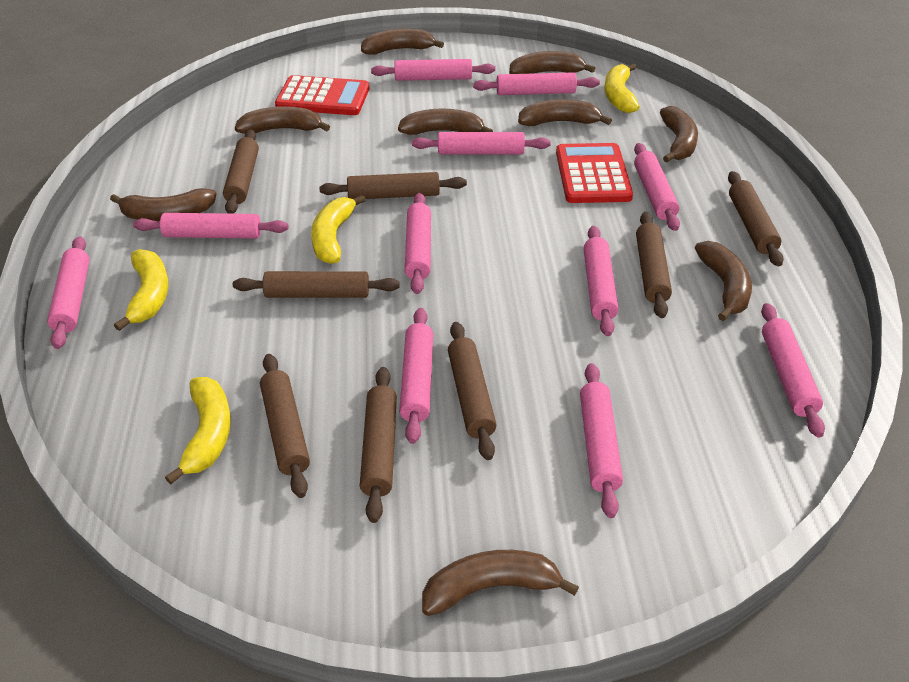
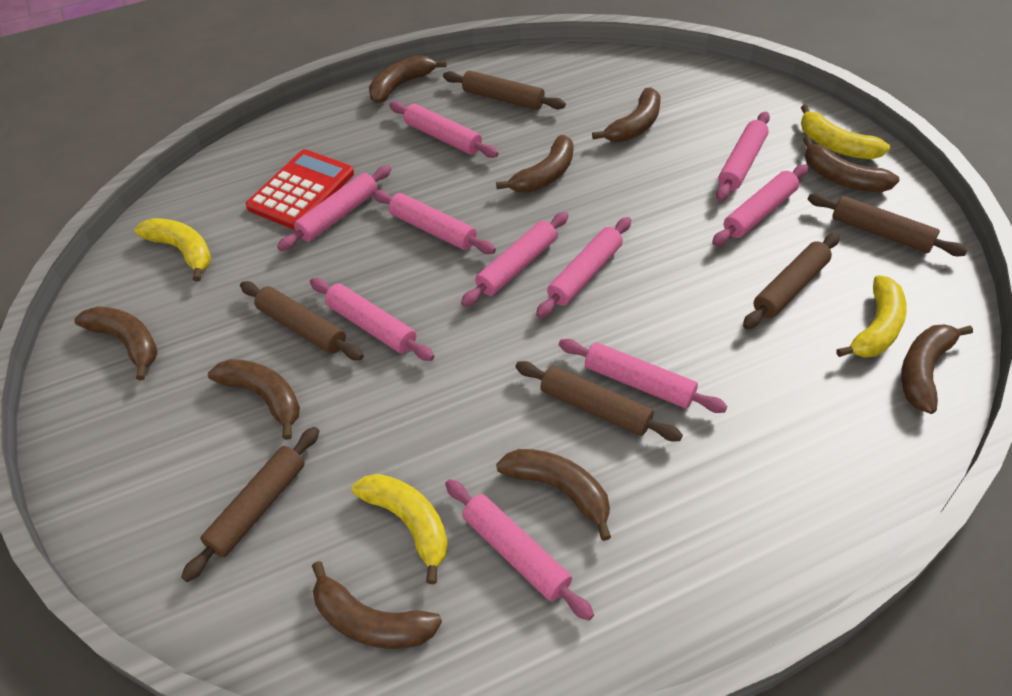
brown rolling pin: [223,130,259,214] [233,271,400,298] [260,354,310,498] [319,172,467,199] [360,367,397,523] [448,322,497,460] [636,212,672,318] [728,171,784,266] = 8 -> [181,427,319,582] [240,281,364,360] [443,70,566,110] [515,361,683,441] [743,233,840,329] [808,193,968,256] = 6
pink rolling pin: [47,236,90,349] [133,213,289,239] [371,59,495,81] [399,308,433,444] [405,193,431,294] [412,132,550,154] [473,72,600,95] [580,363,623,518] [583,226,618,336] [634,143,680,231] [761,303,825,438] = 11 -> [277,165,391,251] [310,278,435,361] [372,190,496,254] [389,101,499,158] [445,479,594,621] [461,212,569,307] [536,217,631,318] [559,339,727,413] [712,164,808,246] [716,112,770,202] = 10
red calculator: [275,75,369,115] [556,143,633,203] = 2 -> [246,149,354,230] = 1

